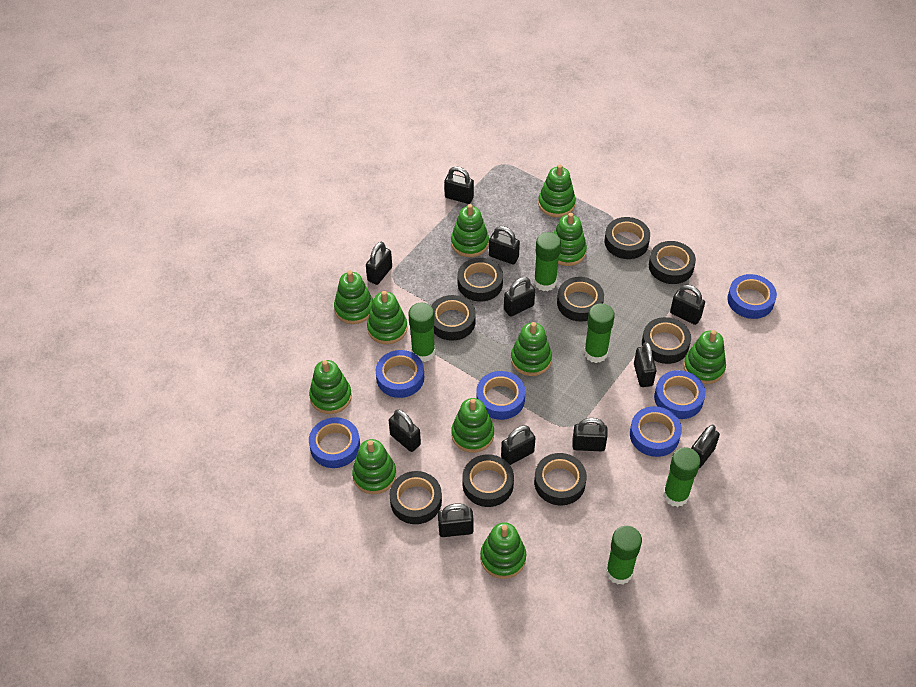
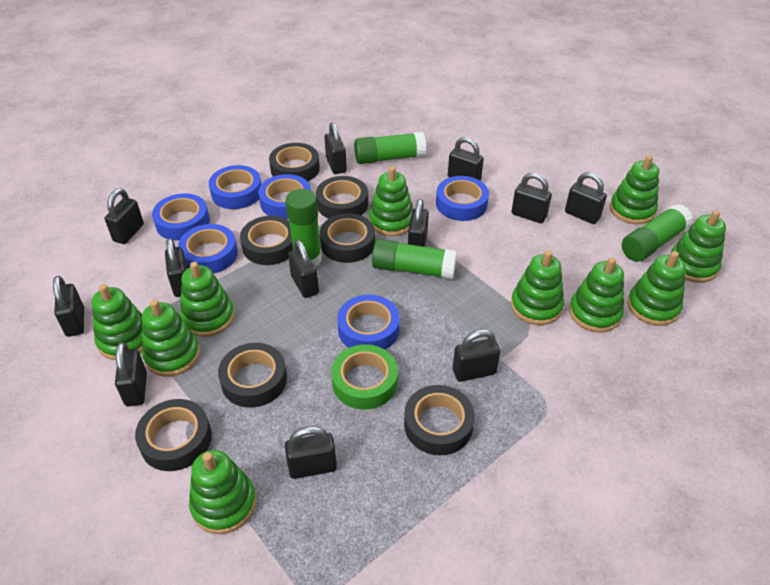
black padlock: [366,242,392,285] [389,409,421,452] [438,504,474,537] [444,167,474,204] [489,226,520,265] [501,425,536,465] [504,277,535,317] [572,418,608,451] [634,342,656,387] [670,285,705,325] [691,425,720,469] = 11 -> [53,276,84,337] [105,188,144,244] [115,342,147,407] [165,238,188,297] [285,426,337,479] [288,240,319,298] [324,122,347,174] [408,199,429,247] [448,137,484,180] [453,329,500,382] [511,173,552,223] [565,172,607,224] = 12
black tape: [389,471,442,524] [431,295,476,341] [458,258,503,301] [462,454,514,507] [534,453,587,505] [557,277,604,322] [604,217,650,259] [642,317,691,364] [649,241,696,284] = 9 -> [135,399,212,471] [218,343,287,408] [240,216,293,265] [269,143,320,181] [316,176,368,219] [320,213,375,263] [404,385,475,455] = 7
green glue stick: [408,303,435,362] [534,232,561,291] [584,303,615,363] [606,526,642,585] [663,447,700,507] = 5 -> [285,189,322,267] [354,132,426,164] [372,239,457,279] [622,204,693,262] = 4
green stacking toy: [309,360,352,414] [334,271,373,324] [352,439,396,494] [367,291,407,344] [451,204,489,257] [451,398,494,453] [480,522,526,579] [511,322,552,376] [538,164,576,217] [554,213,587,266] [683,330,726,384] = 11 -> [92,284,142,360] [142,300,200,377] [180,262,235,337] [189,450,256,534] [369,166,413,236] [511,250,564,325] [569,257,624,333] [610,155,659,224] [627,251,686,326] [671,210,726,283] = 10
green tape: none = 0 -> [331,344,398,409] = 1

